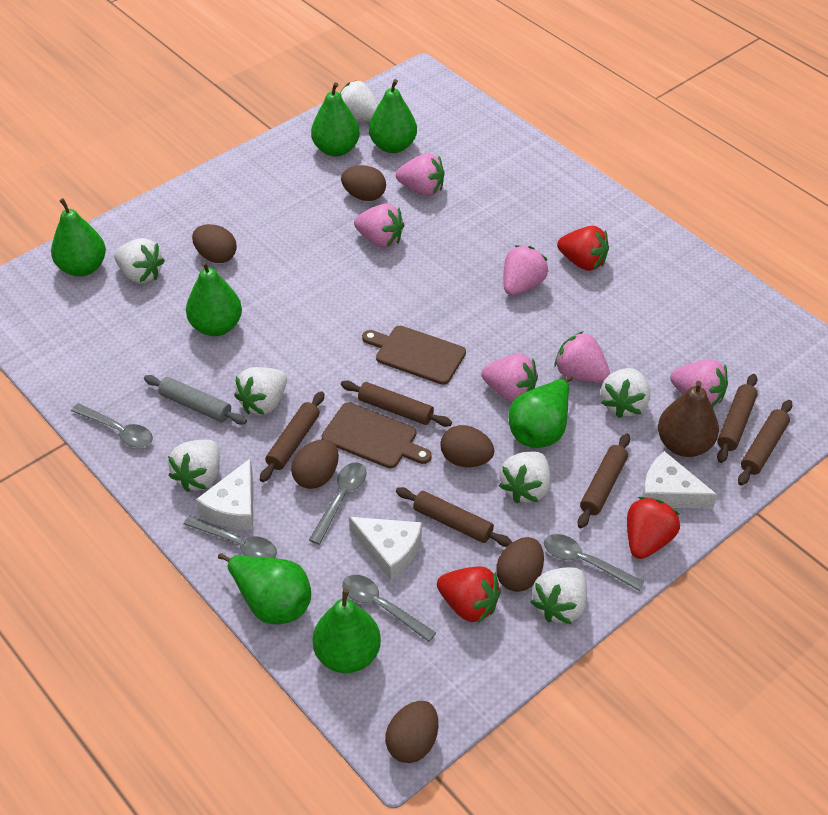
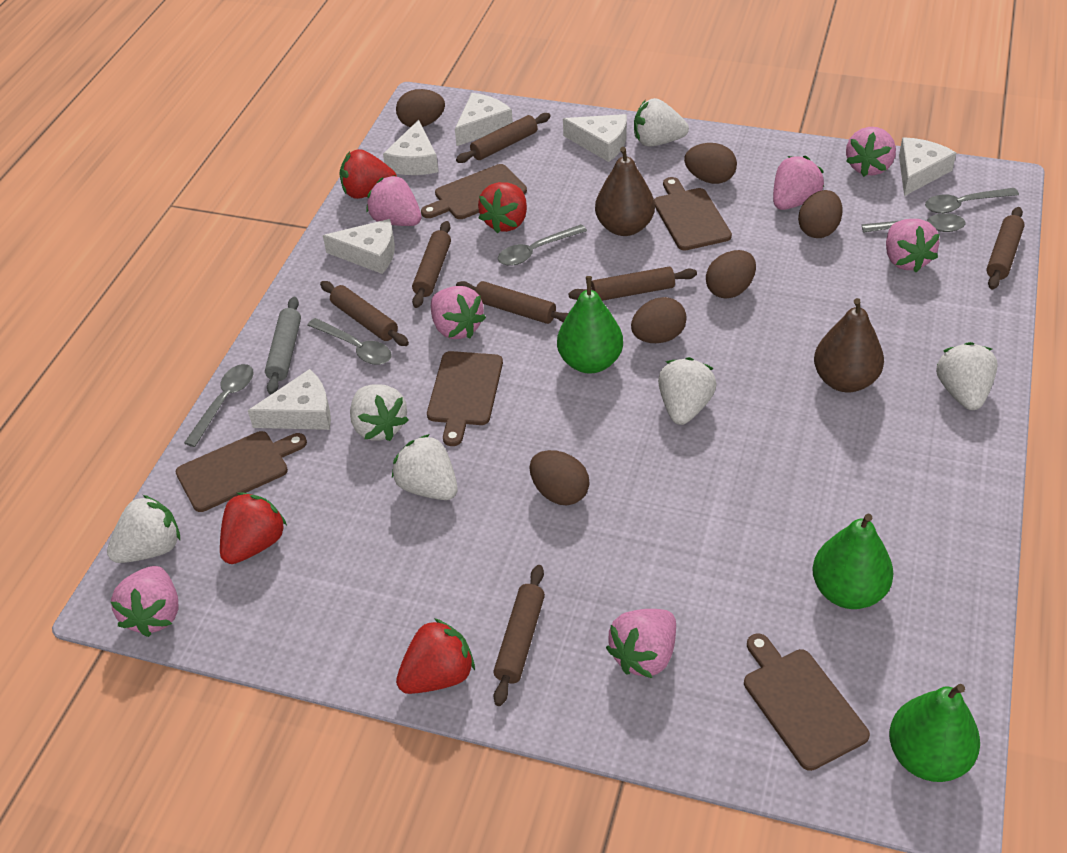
brown cutting board: [321,402,432,468] [362,326,466,385] = 2 -> [175,431,307,512] [421,164,527,219] [427,351,503,446] [654,177,732,251] [744,633,870,771] = 5
brown pear: [658,381,719,457] = 1 -> [595,147,655,236] [814,298,884,392] = 2
brown rolling pin: [260,391,324,482] [341,380,452,427] [396,487,512,547] [578,434,630,528] [717,374,758,463] [738,400,792,486] = 6 -> [320,281,409,346] [412,221,451,308] [456,113,551,163] [456,281,568,324] [494,565,545,706] [568,267,697,301] [986,207,1025,290] = 7
green pear: [51,198,106,277] [186,261,242,336] [218,553,311,624] [311,82,360,157] [313,589,381,673] [369,79,417,153] [508,376,573,448] = 7 -> [557,276,623,374] [812,514,894,609] [889,684,980,782] = 3
pink strawberry: [354,203,404,248] [396,153,444,196] [481,354,538,402] [503,245,548,296] [554,331,610,383] [670,359,728,407] = 6 -> [111,566,179,637] [366,175,421,226] [431,286,486,339] [606,609,676,678] [773,156,824,210] [846,127,896,177] [886,219,940,272] = 7
red strawberry: [437,566,501,623] [557,226,609,271] [627,497,680,559] = 3 -> [220,492,287,564] [339,149,397,199] [396,618,475,694] [478,182,527,234] = 4
white cheese: [196,459,253,530] [349,517,422,580] [642,451,717,509] = 3 -> [248,369,331,430] [323,219,395,274] [383,120,438,175] [455,93,513,146] [563,114,627,162] [899,137,956,196] = 6
white strawberry: [114,238,165,284] [168,439,219,492] [234,367,287,415] [340,80,379,121] [499,452,550,503] [530,567,587,624] [601,368,650,418] = 7 -> [107,495,180,563] [350,384,409,441] [392,434,458,500] [634,98,689,147] [658,357,717,425] [936,342,998,410] = 6

